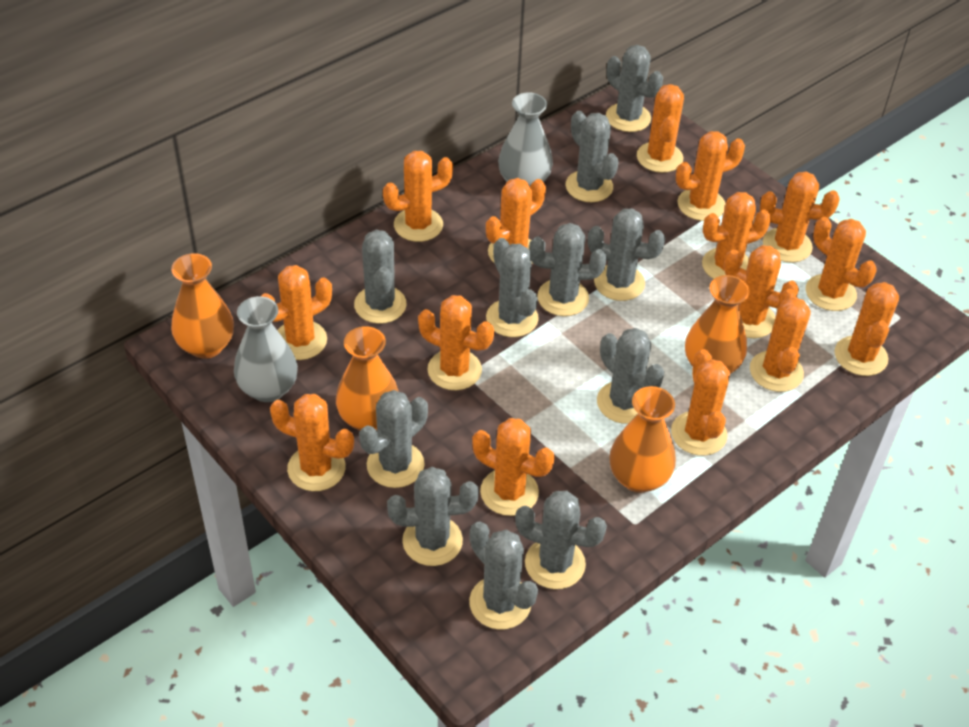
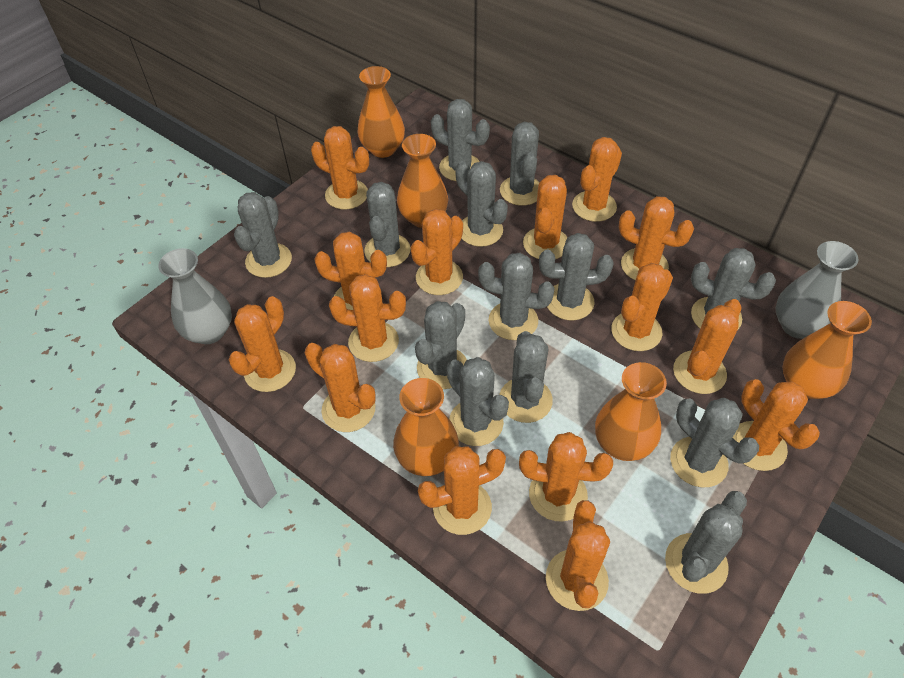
grey cactus: [354,230,407,324] [359,390,428,488] [387,467,479,566] [469,522,538,630] [486,238,539,337] [515,491,607,589] [529,223,607,316] [565,111,619,202] [588,208,665,301] [597,328,664,424] [606,45,663,132] = 11 -> [234,192,292,278] [364,182,410,267] [415,301,467,389] [431,99,490,181] [447,357,509,446] [455,161,508,247] [478,253,555,340] [499,331,553,423] [500,122,539,206] [539,233,614,320] [665,491,747,594] [670,398,759,487] [691,248,776,329] = 13
orange vase: [171,253,234,359] [336,326,399,431] [609,386,676,493] [685,275,750,374] = 4 -> [357,66,405,158] [393,378,459,476] [397,134,448,228] [595,362,667,461] [782,301,872,399] = 5

